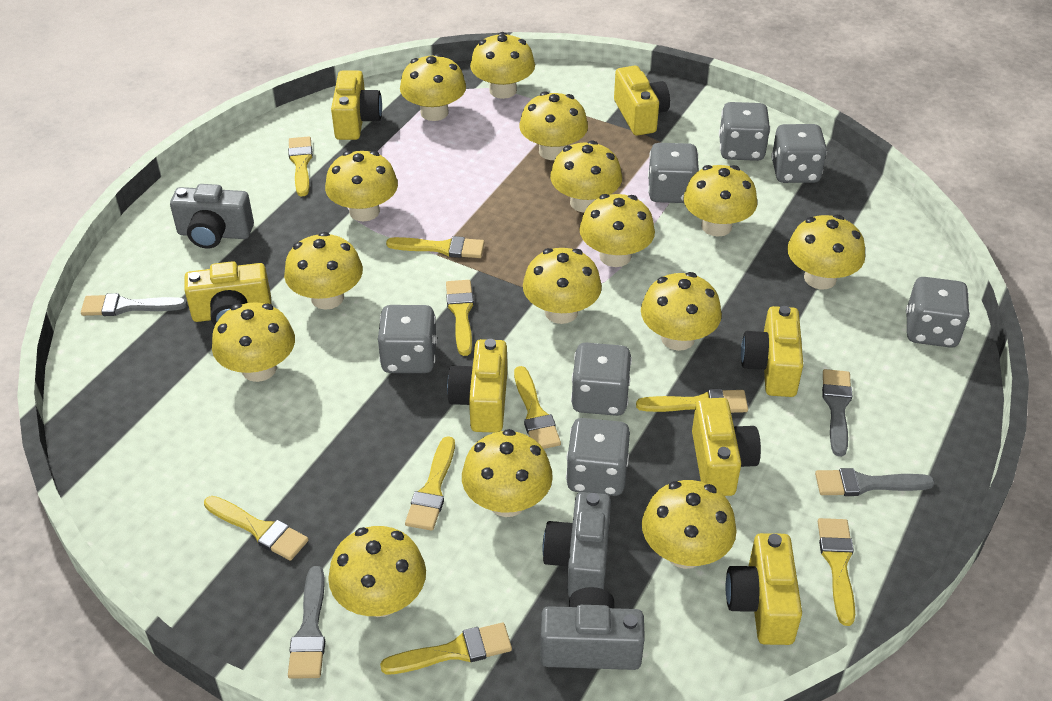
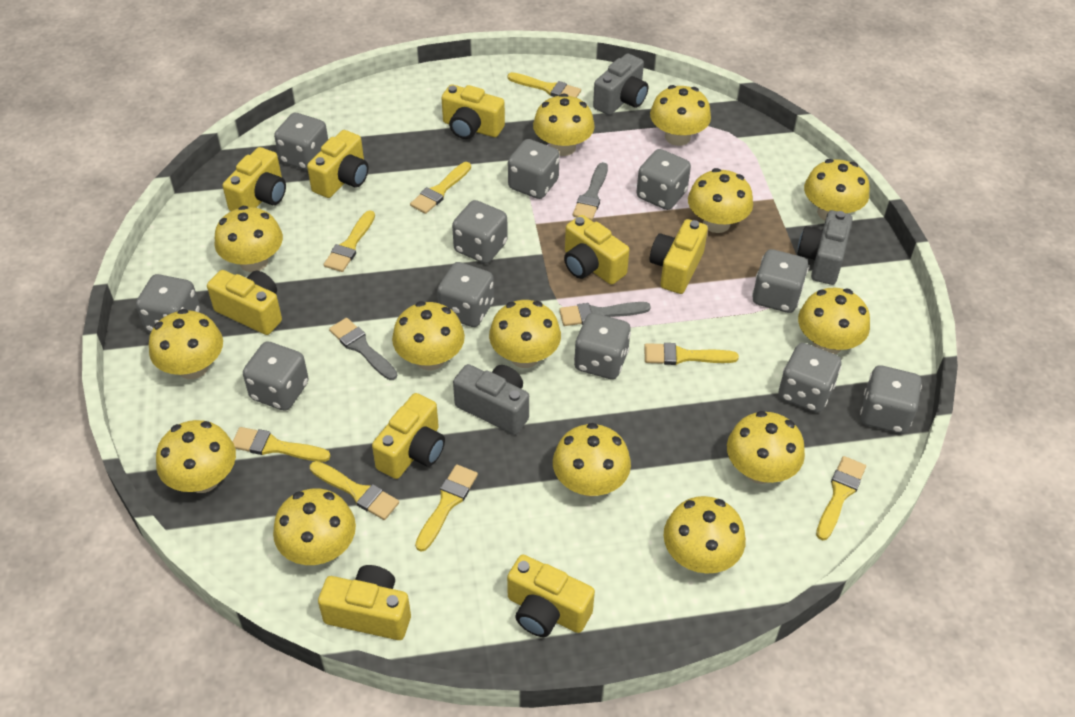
grey brush: [81,293,187,316] [288,566,325,679] [815,468,935,496] [822,369,852,457] = 4 -> [329,318,397,380] [559,302,651,326] [573,162,608,220] = 3
grey dice: [378,305,437,373] [566,418,630,496] [571,343,632,416] [648,143,699,203] [719,102,770,161] [771,124,827,183] [906,277,970,348] = 7 -> [136,274,200,332] [243,341,309,411] [274,113,328,171] [437,262,494,327] [452,200,508,264] [508,139,560,199] [574,313,631,379] [637,149,691,210] [752,249,809,313] [779,343,841,413] [860,365,922,434] = 11
yellow brush: [204,496,309,561] [288,136,313,196] [380,623,512,674] [386,236,484,258] [405,436,455,531] [446,280,474,356] [514,366,561,449] [636,389,748,413] [818,518,855,626] = 9 -> [232,427,331,462] [310,461,399,520] [324,210,375,272] [410,162,471,214] [415,464,478,552] [507,72,581,98] [644,343,739,365] [816,456,866,540] = 8
yellow camera: [184,261,272,325] [331,70,382,140] [447,339,507,433] [614,66,670,136] [692,398,761,496] [726,533,802,645] [741,306,803,397] = 7 -> [207,270,282,335] [222,147,286,211] [307,130,369,198] [318,565,411,640] [372,393,445,479] [441,84,505,139] [507,554,595,637] [564,215,629,285] [650,219,708,294] = 9
yellow mushroom: [212,302,295,382] [284,232,363,310] [325,151,398,221] [328,526,426,617] [400,53,466,121] [462,429,553,517] [470,32,535,99] [519,91,588,160] [523,248,602,324] [550,140,622,212] [579,194,655,267] [641,272,722,351] [642,480,737,569] [683,165,757,237] [787,215,865,289] = 15 -> [149,309,223,379] [156,420,236,493] [214,206,283,272] [273,489,356,565] [392,301,465,370] [489,300,561,368] [533,93,595,156] [553,423,631,497] [650,85,711,146] [664,496,746,574] [688,168,753,233] [727,411,805,484] [798,288,870,354] [804,159,869,220] = 14

